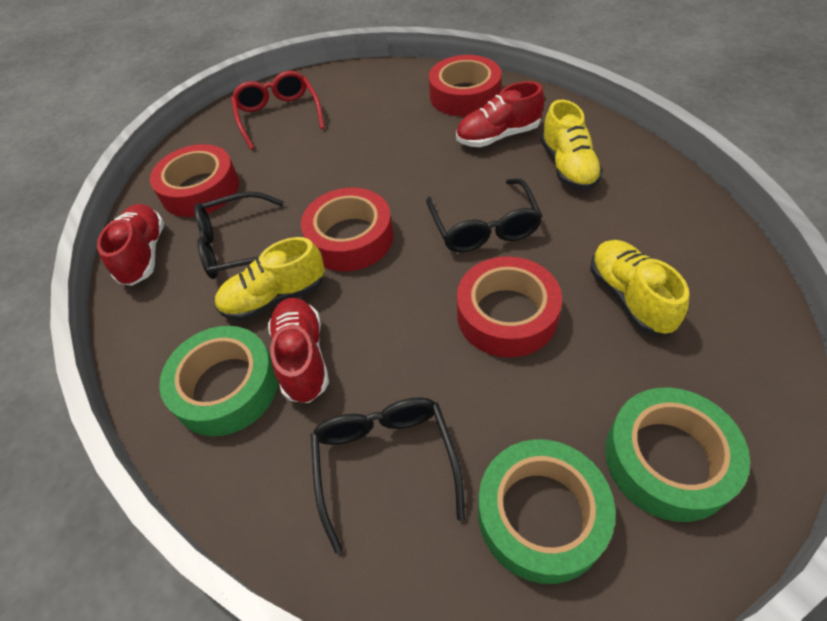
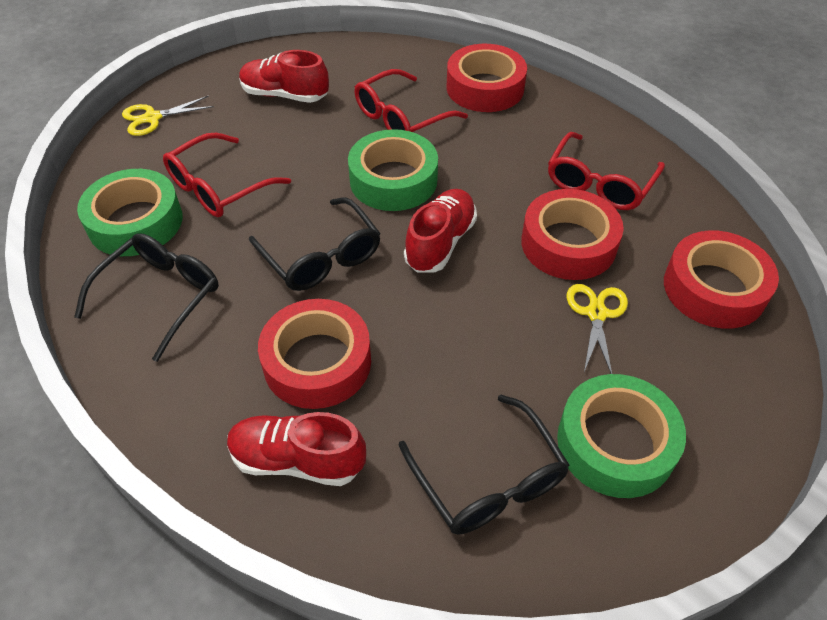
red glasses: [231,71,325,150] = 1 -> [163,133,291,217] [354,69,468,132] [548,132,665,210] = 3
yellow scissors: none = 0 -> [122,96,214,136] [567,284,628,374] = 2
yellow shoe: [215,237,325,321] [541,100,603,190] [590,240,689,335] = 3 -> none = 0

